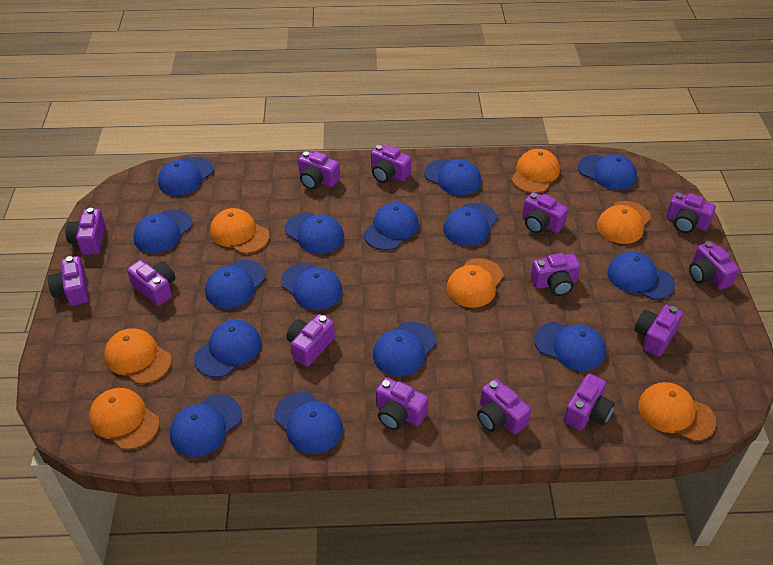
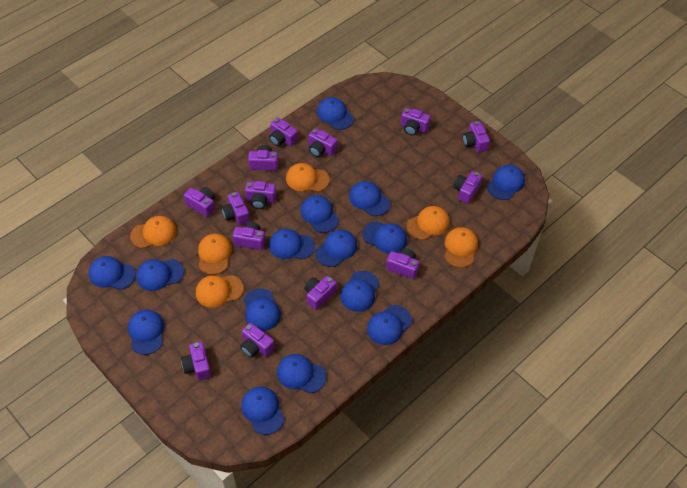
orange cap: [89,388,160,450] [104,329,172,384] [210,208,270,254] [446,258,504,308] [511,149,560,193] [597,201,651,244] [638,382,716,441] = 7 -> [130,216,177,248] [196,275,244,308] [198,233,232,275] [286,163,330,192] [407,206,450,240] [445,227,478,268] = 6

